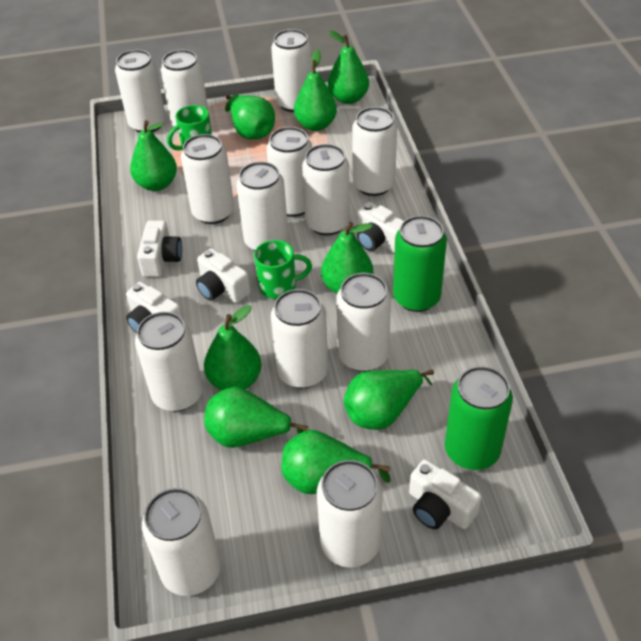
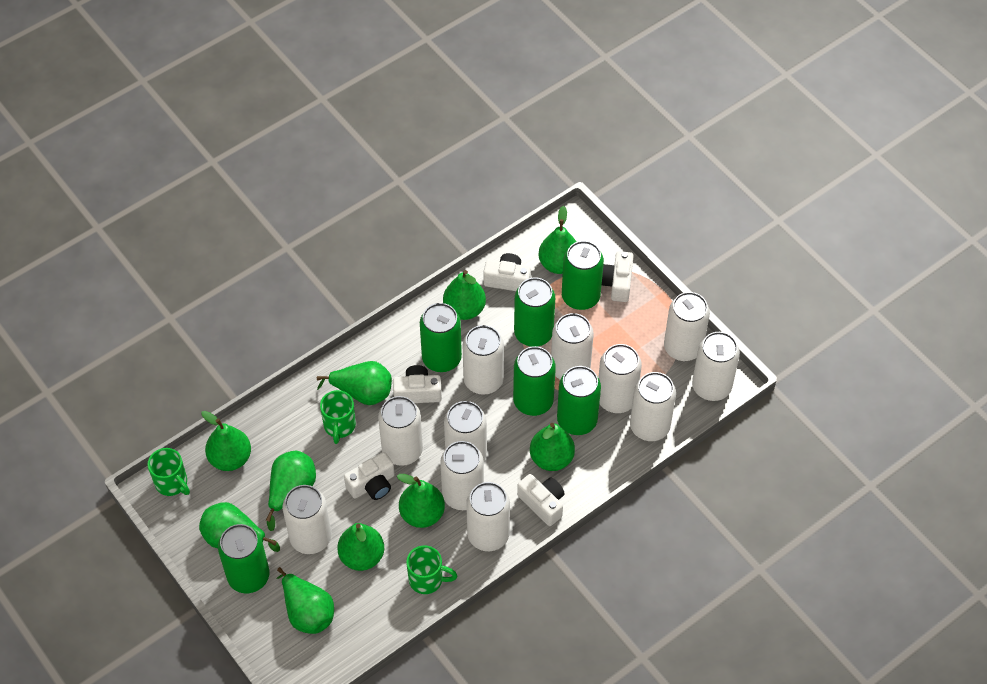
green can: [393,216,447,312] [445,366,513,470] = 2 -> [218,524,270,593] [420,303,462,372] [513,346,556,416] [514,277,555,347] [557,366,601,435] [562,241,604,310] = 6
green mug: [167,105,212,150] [254,240,312,299] = 2 -> [148,448,190,496] [320,390,356,444] [406,545,457,594] = 3
green pear: [130,120,177,191] [204,305,262,390] [204,387,308,448] [225,95,275,140] [282,430,391,494] [294,49,337,131] [321,222,373,294] [328,30,369,104] [344,369,434,430] = 9 -> [199,502,280,552] [201,411,251,471] [266,451,316,531] [276,567,334,634] [317,361,392,405] [337,523,384,571] [397,474,445,528] [443,270,486,320] [530,423,575,471] [538,206,576,274] = 10
white can: [115,50,166,133] [135,312,203,411] [142,488,221,596] [161,50,209,127] [181,134,234,224] [236,162,288,251] [267,127,312,217] [271,29,312,112] [271,289,328,388] [302,144,350,236] [317,460,383,568] [336,273,391,372] [352,107,397,196] = 13 -> [283,485,331,554] [378,396,423,466] [440,441,484,510] [444,401,487,461] [463,325,504,395] [466,482,510,551] [551,313,594,379] [598,344,642,413] [630,372,676,441] [664,292,710,361] [692,332,740,401] = 11

